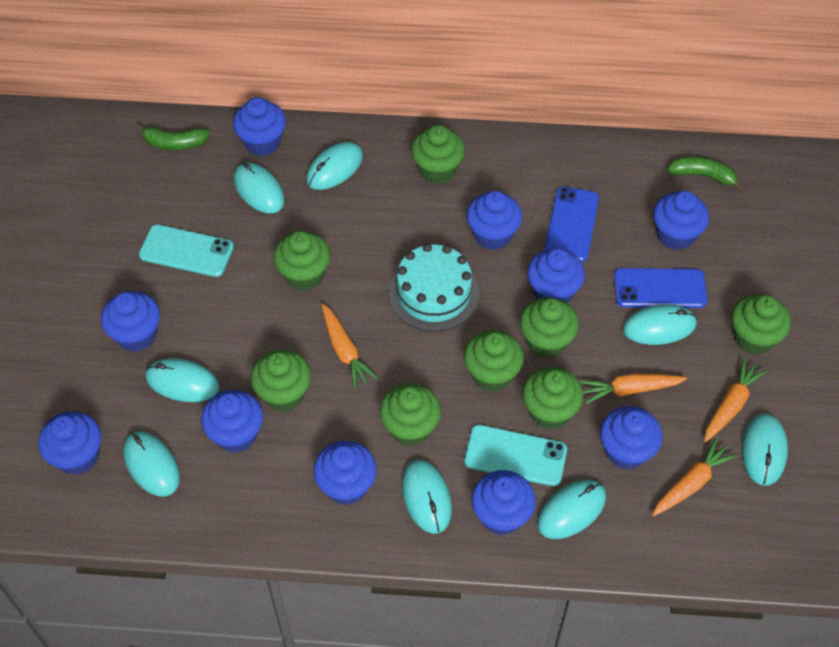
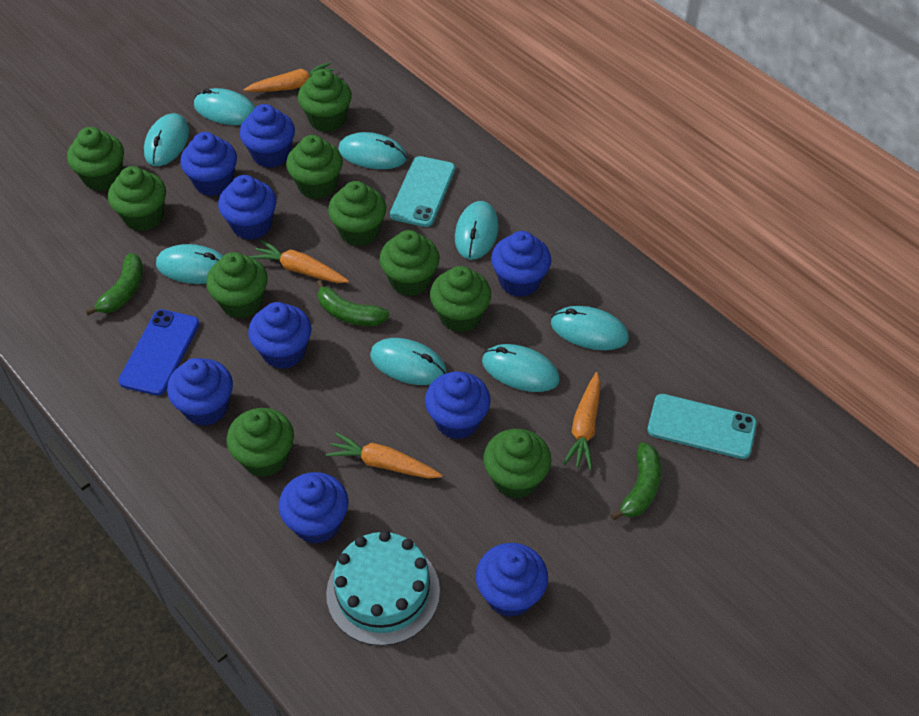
blue cupcake: [38,411,101,475] [101,291,160,352] [201,390,263,453] [233,97,286,156] [313,441,377,505] [466,190,522,250] [471,470,536,535] [527,248,585,303] [600,406,663,470] [653,190,709,250] = 10 -> [167,358,233,426] [180,132,237,196] [218,175,276,240] [240,104,295,168] [248,302,311,369] [279,472,348,544] [425,371,491,439] [476,543,548,617] [491,231,551,297] = 9
blue phone: [544,186,599,262] [614,268,707,308] = 2 -> [118,309,200,396] = 1
green banana: [136,124,210,150] [667,156,743,191] = 2 -> [85,253,143,315] [316,280,390,326] [611,443,661,521] = 3
green cupcake: [250,350,311,412] [273,231,330,291] [380,383,441,446] [411,125,465,184] [464,330,524,392] [520,297,579,358] [522,367,583,429] [731,294,791,355] = 8 -> [67,127,124,191] [108,166,166,231] [206,252,268,319] [226,408,294,477] [286,135,343,199] [298,69,352,132] [328,181,386,246] [379,230,440,296] [430,266,491,332] [483,429,551,499] = 10

